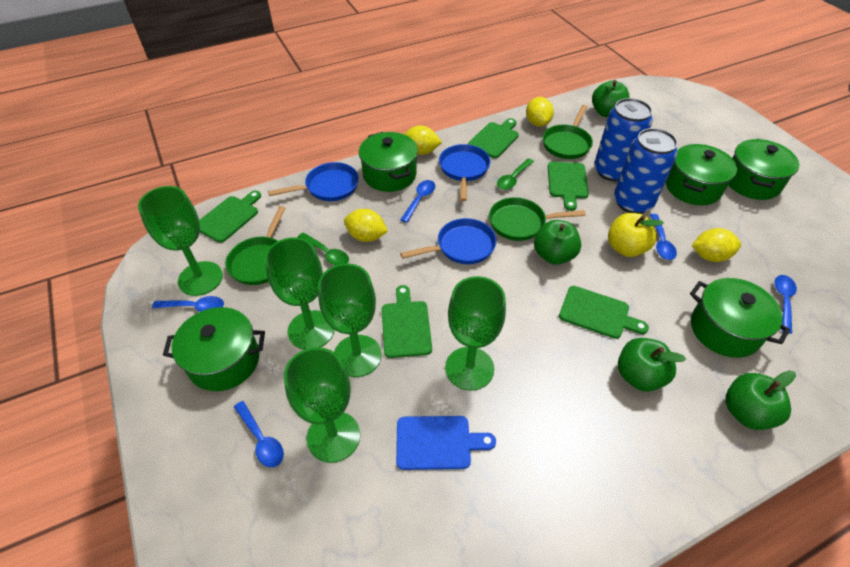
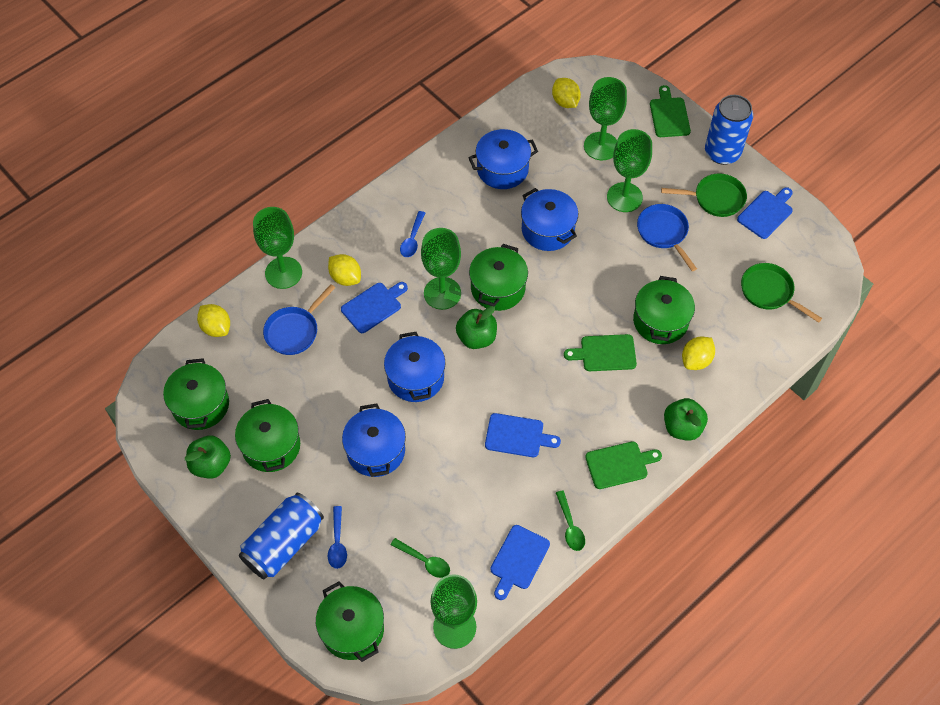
blue cutting board: [396,416,496,470] = 1 -> [341,282,408,333] [485,413,561,457] [490,525,550,600] [737,187,793,239] = 4
blue pan: [268,162,359,201] [400,218,496,264] [439,144,490,201] = 3 -> [263,284,335,355] [637,204,697,271] = 2
blue pot: none = 0 -> [342,404,406,477] [384,332,446,402] [468,129,538,189] [521,188,578,251] = 4
blue spoon: [152,296,224,312] [234,401,284,467] [401,180,435,223] [650,214,677,260] [774,275,797,334] = 5 -> [328,506,347,569] [400,211,425,257] = 2
green apple: [534,220,581,265] [592,80,629,117] [618,338,686,392] [725,370,796,430] = 4 -> [185,436,231,479] [456,306,497,349] [664,398,708,441] = 3
green cutting board: [199,191,261,243] [382,285,432,358] [468,118,519,158] [548,162,589,211] [559,286,649,339] = 5 -> [564,334,637,371] [585,442,662,489] [650,85,691,137] = 3
green pan: [225,206,285,285] [489,197,586,241] [543,105,593,159] = 3 -> [661,173,747,217] [741,263,822,323] = 2
yellow apple: [608,213,664,257] = 1 -> none = 0

